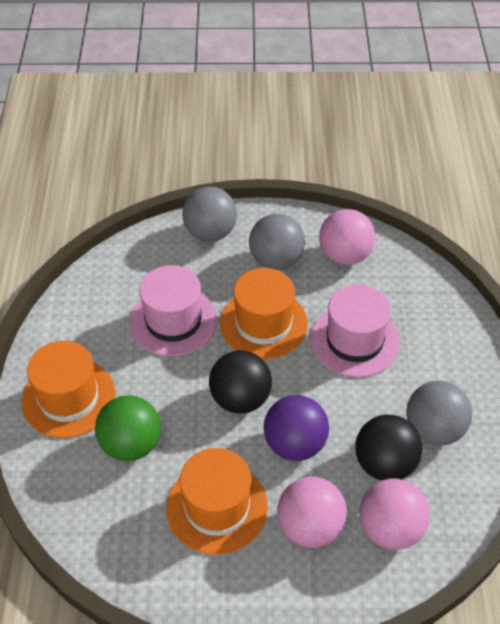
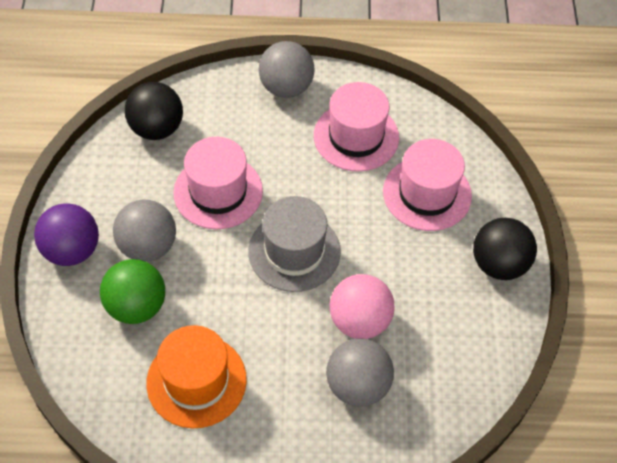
grey hat: none = 0 -> [248,196,341,292] = 1
orange hat: [21,341,116,438] [166,448,268,555] [220,268,308,359] = 3 -> [146,325,247,428] = 1
pink ball: [277,477,347,548] [319,209,375,265] [359,478,430,550] = 3 -> [330,274,395,339] = 1
pink hat: [129,265,217,356] [310,284,400,377] = 2 -> [173,137,263,229] [314,82,399,172] [383,139,472,231] = 3

